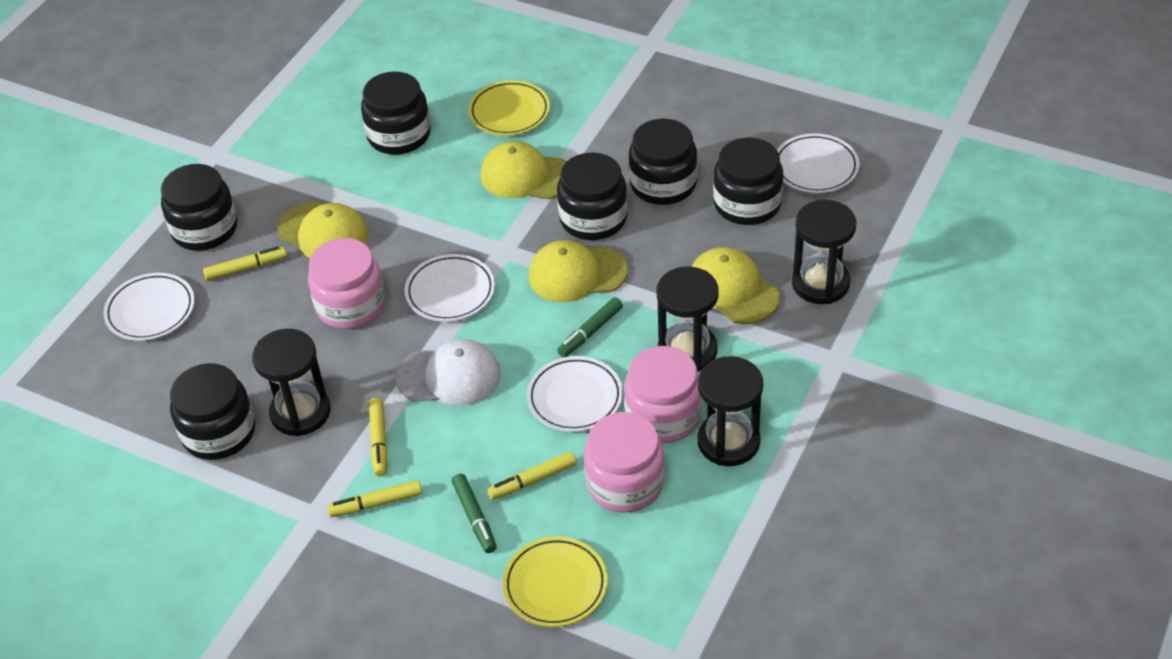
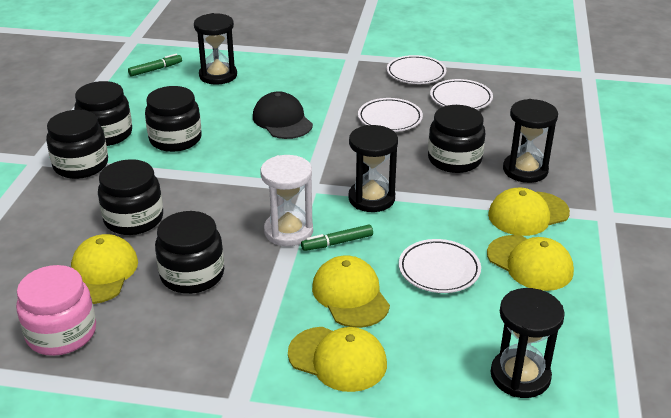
black cap: none = 0 -> [253,91,313,139] = 1
pink jar: [308,238,385,329] [584,412,665,512] [624,346,702,443] = 3 -> [16,265,96,356] = 1
white cap: [396,339,501,406] = 1 -> none = 0
white hourglass: none = 0 -> [260,155,313,246] = 1
yellow cap: [277,201,368,258] [480,141,567,199] [528,240,628,302] [691,247,780,324] = 4 -> [71,234,138,304] [288,327,387,392] [312,256,390,328] [487,235,574,291] [488,188,570,236] = 5
yellow marker: [203,246,287,281] [327,480,422,517] [369,398,387,476] [487,451,577,500] = 4 -> none = 0
yellow plate: [468,80,550,136] [503,536,608,627] = 2 -> none = 0

